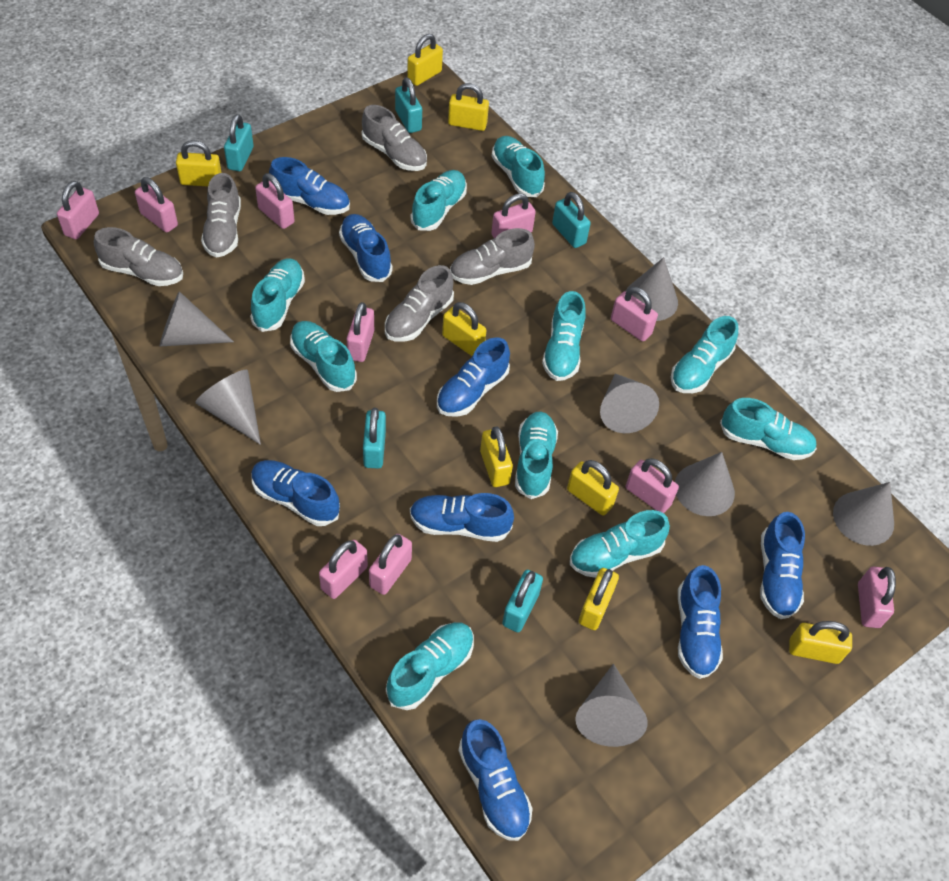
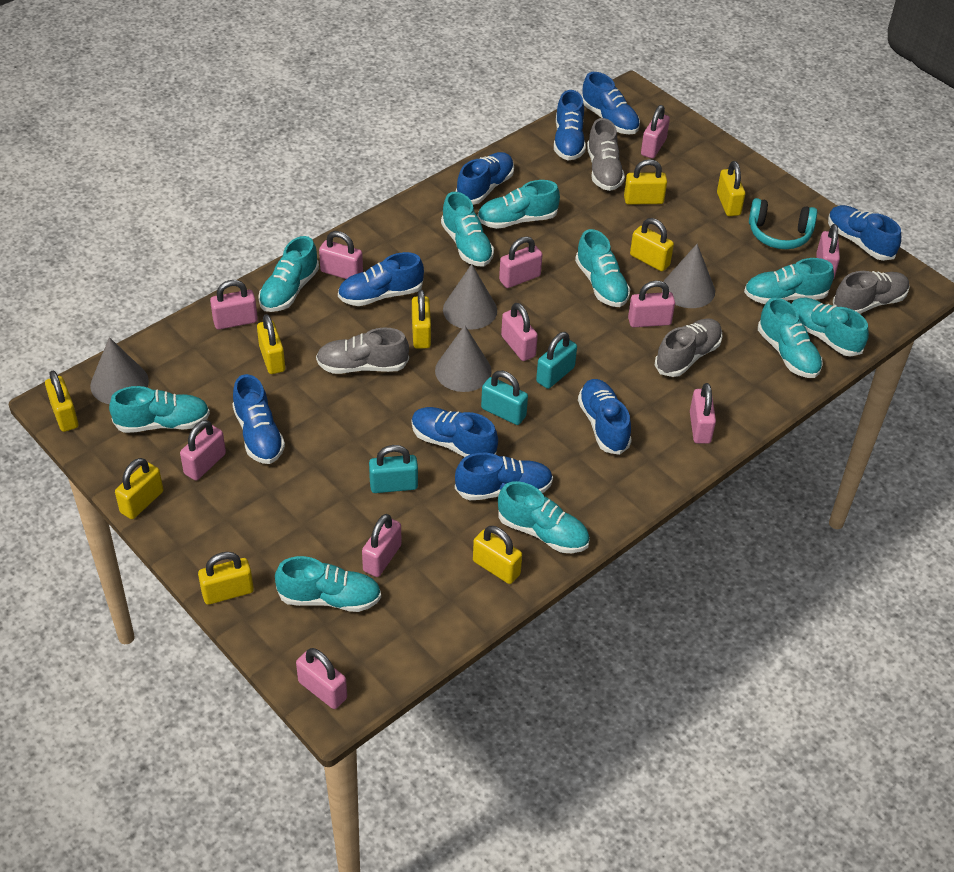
blue shoe: [251,460,340,526] [269,157,350,215] [339,214,392,282] [410,493,514,542] [437,337,510,417] [458,719,533,841] [678,565,723,679] [760,512,805,619] = 8 -> [232,374,285,464] [338,252,424,306] [412,407,498,457] [455,453,553,500] [456,152,514,205] [554,90,586,161] [578,379,632,455] [582,72,640,134] [828,205,901,261] = 9
grey cone: [160,291,234,346] [195,370,261,445] [575,664,648,747] [600,373,659,433] [626,257,678,321] [675,452,735,516] [833,482,894,546] = 7 -> [90,337,149,404] [435,325,492,392] [443,264,497,330] [662,244,715,308] = 4
grey shoe: [94,227,183,286] [201,173,241,258] [362,105,427,171] [385,265,454,342] [450,228,535,285] = 5 -> [316,327,409,374] [587,118,625,191] [655,318,723,377] [833,271,910,314] = 4
pink padlock: [57,181,99,239] [135,177,178,232] [255,173,295,229] [319,540,368,599] [347,302,374,362] [369,534,412,595] [491,193,536,238] [611,287,658,341] [626,458,679,513] [858,566,896,628] = 10 -> [180,420,226,480] [210,280,258,330] [296,648,347,709] [319,231,363,279] [362,514,401,577] [499,236,542,288] [501,303,538,361] [628,280,675,327] [641,105,670,159] [690,383,716,444] [816,224,840,280] = 11
turquoise headphones: none = 0 -> [749,198,817,249] = 1
turquoise padlock: [224,114,254,171] [363,408,386,469] [395,77,422,133] [502,570,543,632] [552,192,591,248] = 5 -> [369,445,418,493] [481,370,528,425] [536,332,577,389] = 3
yellow padlock: [176,140,222,186] [407,34,443,86] [442,302,486,356] [448,83,489,131] [480,426,513,487] [567,460,619,516] [579,568,619,630] [789,621,852,664] = 8 -> [45,371,78,432] [115,458,163,519] [198,552,254,605] [257,314,285,374] [412,290,431,349] [473,526,522,584] [624,159,667,205] [630,218,674,271] [717,161,745,216] = 9

